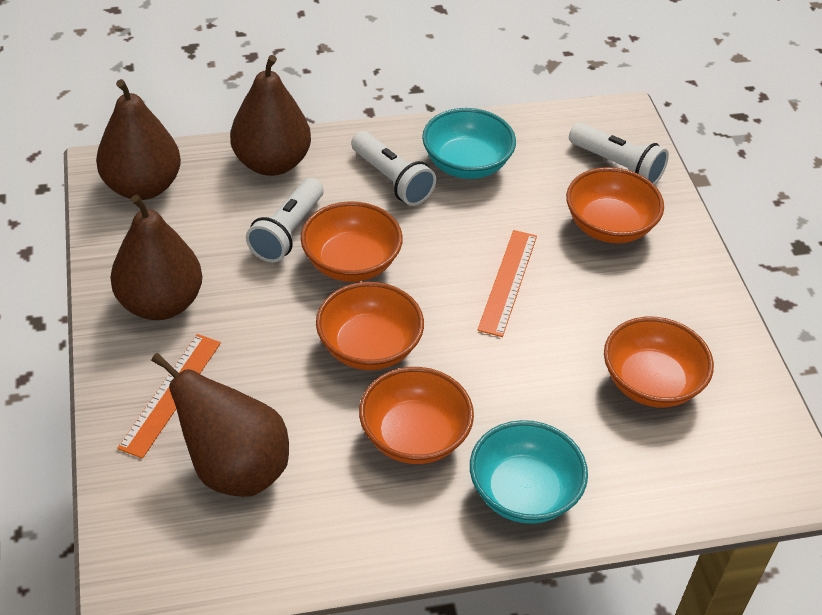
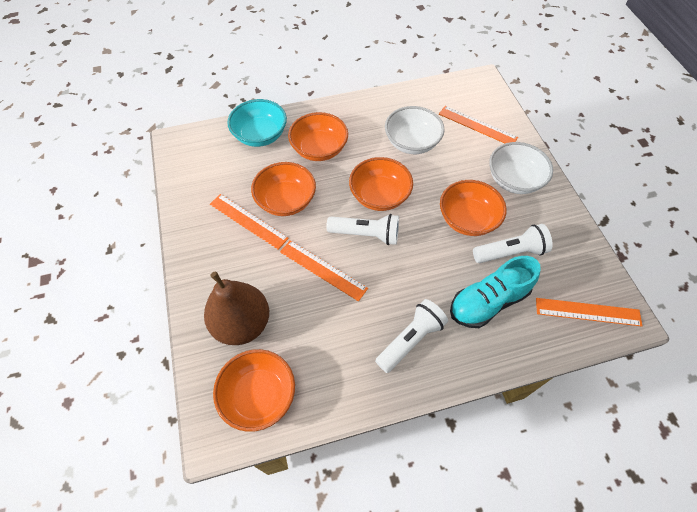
brown pear: [96,79,181,200] [110,195,202,320] [151,353,289,497] [230,55,311,176] = 4 -> [204,271,269,345] = 1
orange ruler: [117,334,221,459] [477,230,537,337] = 2 -> [210,194,289,250] [280,240,368,301] [439,106,518,143] [536,298,642,327] = 4
turquoise bowl: [422,108,516,179] [470,420,588,524] = 2 -> [227,99,287,147] = 1
turquoise shoe: none = 0 -> [450,256,541,328] = 1
white bowl: none = 0 -> [385,106,445,154] [489,142,553,194] = 2

